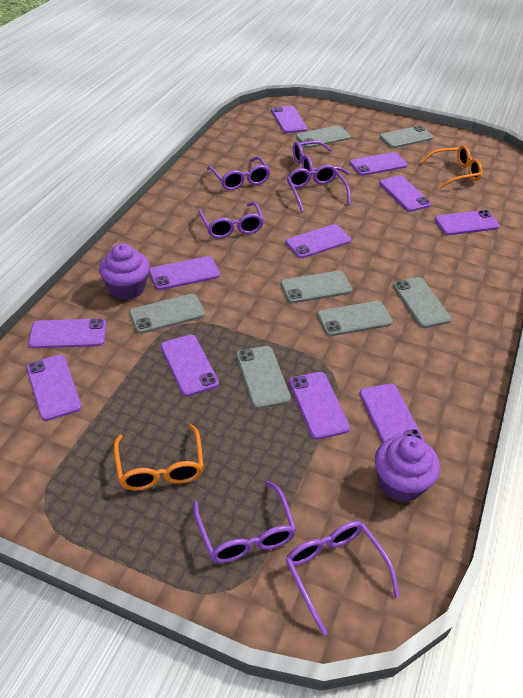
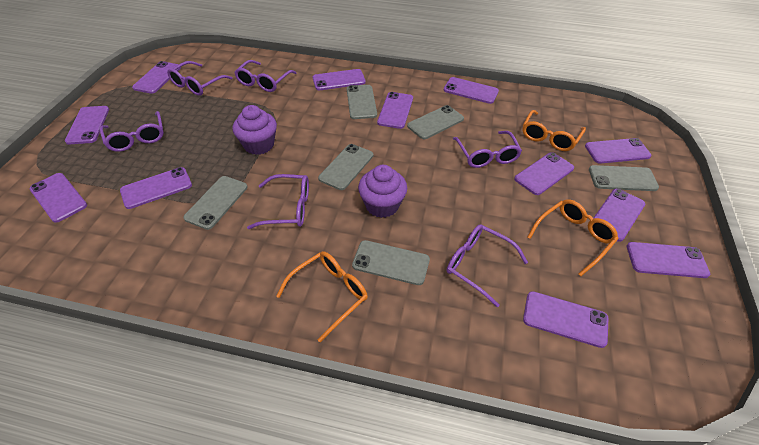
grey phone: [129,294,205,334] [236,346,291,409] [280,271,352,303] [296,125,351,148] [317,301,393,336] [379,125,434,148] [393,277,451,328] = 7 -> [183,176,248,230] [318,144,373,190] [347,85,377,119] [352,240,430,285] [407,105,464,139] [589,165,659,191] = 6
orange glasses: [114,424,204,490] [419,145,482,189] = 2 -> [276,251,368,342] [522,110,586,151] [527,199,618,276] = 3
purple phone: [26,355,82,421] [28,318,107,349] [149,256,220,290] [160,335,219,396] [271,106,307,133] [285,224,351,258] [289,372,350,440] [349,152,407,176] [359,384,424,443] [379,175,431,212] [434,210,500,235] = 11 -> [29,173,87,223] [65,106,109,144] [120,167,192,209] [132,61,181,94] [313,69,366,90] [377,92,413,129] [444,77,499,104] [514,152,574,195] [523,291,608,348] [585,138,651,164] [593,189,645,242] [627,242,710,278] = 12

